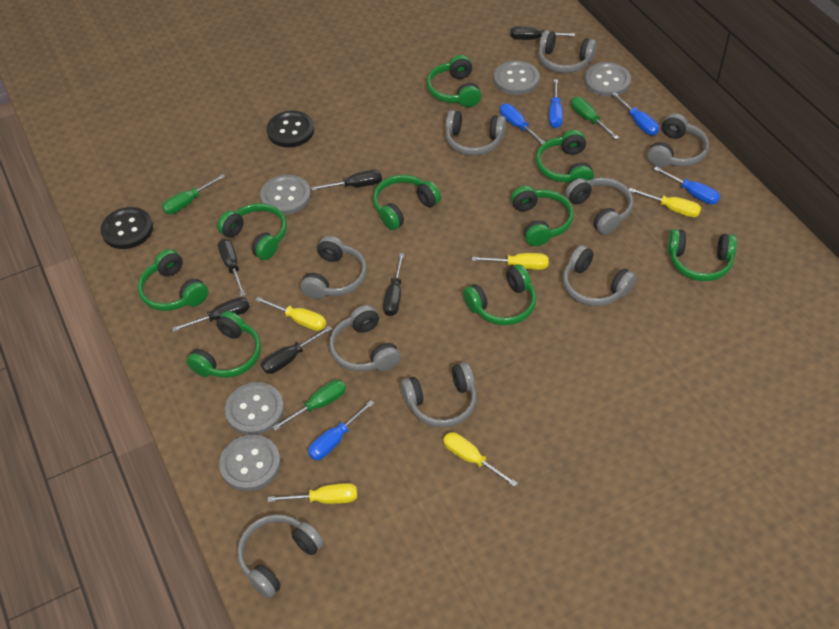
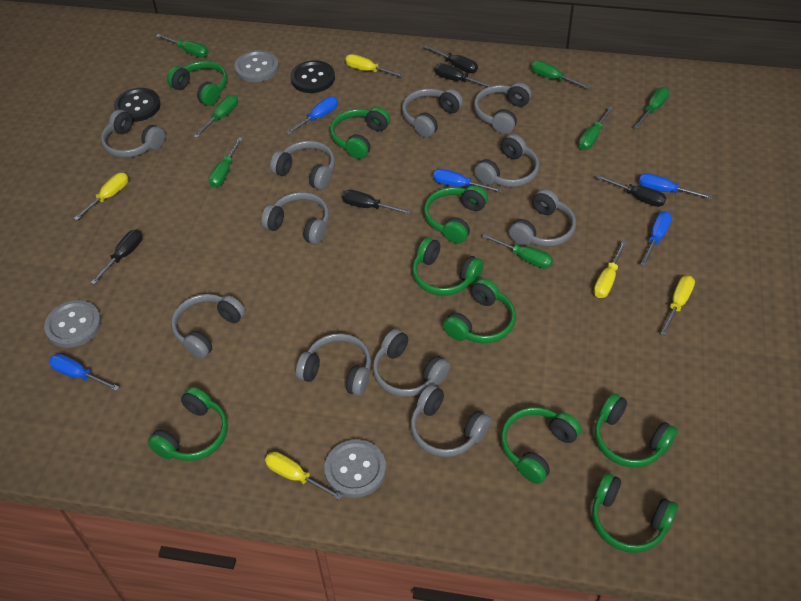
black screwdriver: [172,297,250,332] [218,239,246,297] [261,326,332,374] [311,170,382,191] [383,253,404,316] [511,26,575,40] = 6 -> [91,229,142,285] [342,190,411,215] [423,45,478,73] [435,63,493,87] [596,175,666,207] = 5
green screwdriver: [162,174,225,214] [272,380,346,431] [571,97,619,139] = 3 -> [156,34,209,57] [194,95,238,138] [208,138,243,188] [482,234,553,269] [531,60,590,89] [579,106,614,150] [634,87,669,129] = 7
grey button: [219,435,280,491] [225,382,284,435] [260,175,311,215] [494,61,539,95] [584,62,631,97] = 5 -> [44,300,101,348] [234,50,279,82] [324,439,386,498] = 3
grey headphones: [237,514,324,599] [300,236,367,299] [329,305,401,372] [401,362,477,427] [446,110,506,156] [538,30,596,73] [563,245,636,306] [565,177,633,235] [647,113,709,168] = 9 -> [101,110,165,158] [171,294,245,359] [261,192,329,245] [270,141,335,190] [296,333,371,396] [373,329,450,397] [402,88,463,138] [410,385,491,457] [474,82,532,134] [474,134,539,187] [509,189,576,247] = 11

